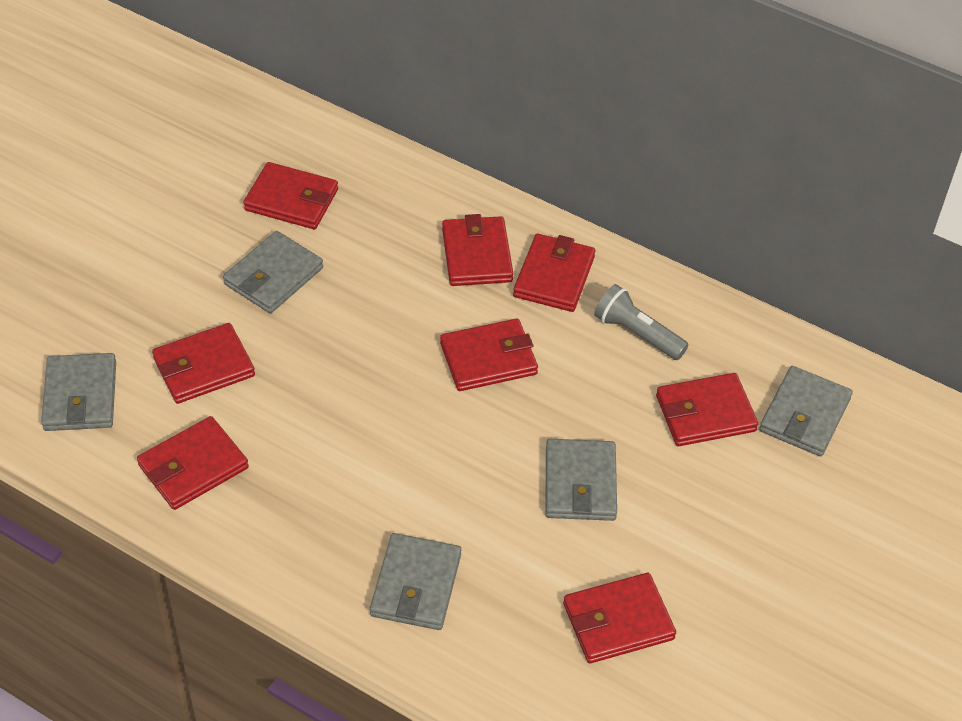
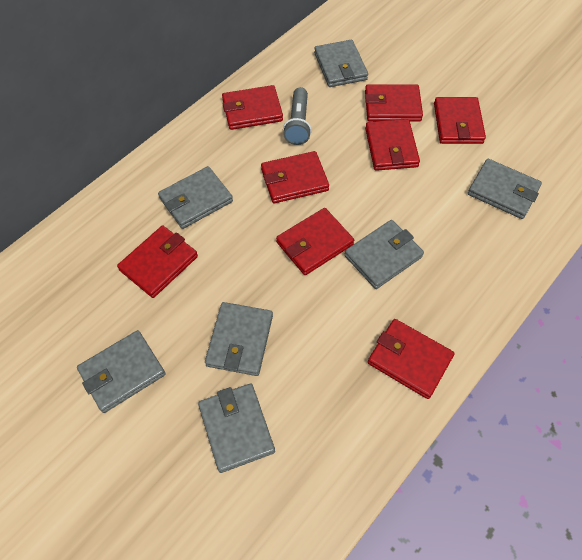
grey wallet: [41,353,116,431] [223,231,323,313] [370,533,461,630] [545,439,617,521] [759,366,853,456] = 5 -> [77,330,165,413] [158,166,233,229] [198,383,275,473] [205,302,273,376] [314,40,368,87] [344,220,424,289] [468,159,542,219] = 7

